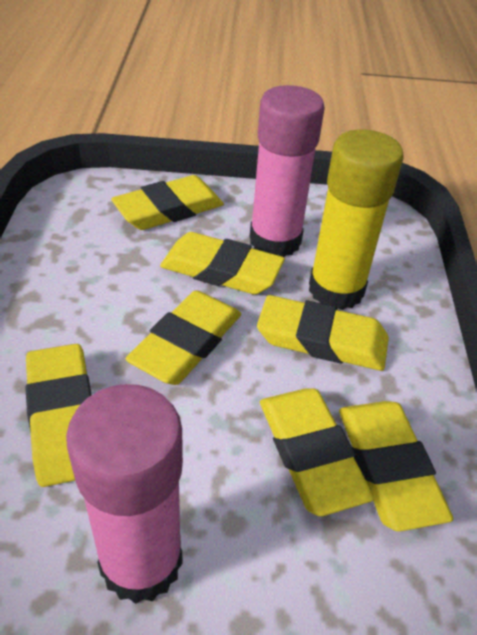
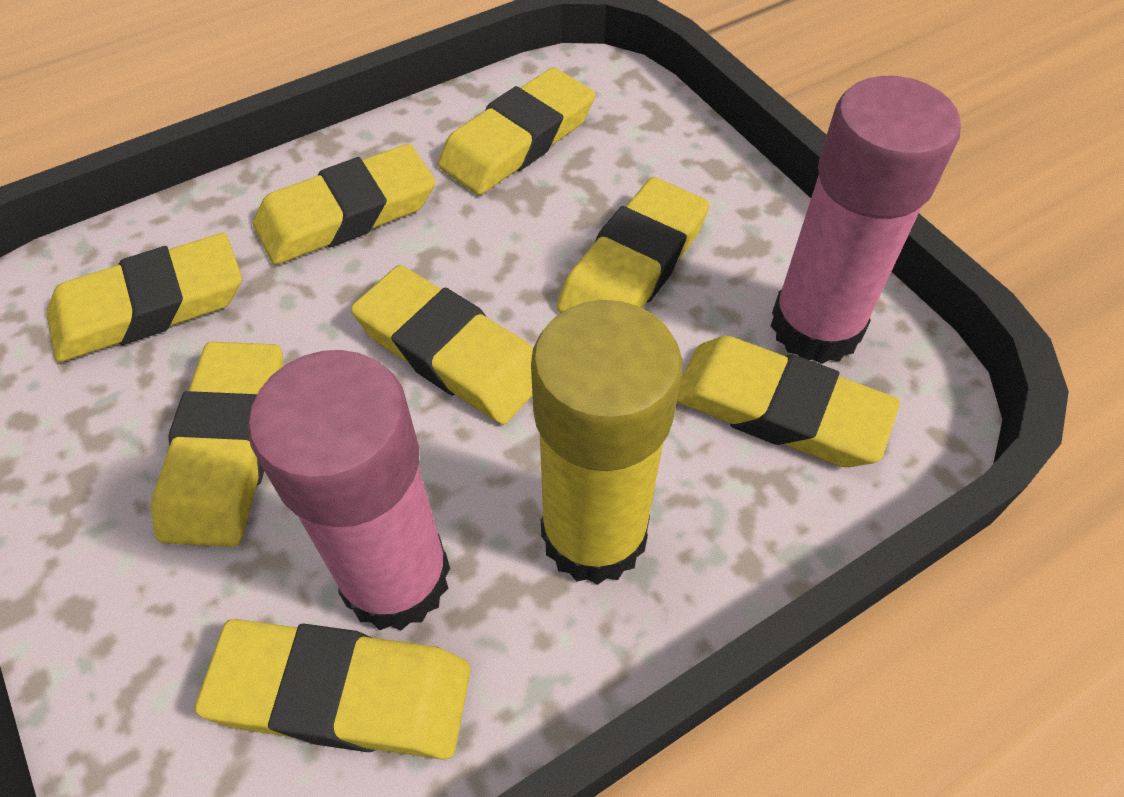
yellow eraser: [25,344,92,487] [111,175,224,230] [126,290,241,385] [160,232,285,295] [257,295,389,371] [260,389,374,516] [339,401,453,531] = 7 -> [47,233,242,363] [151,342,283,547] [195,619,471,759] [253,144,436,265] [351,265,533,424] [438,67,595,195] [557,177,709,313] [677,336,900,467] = 8

